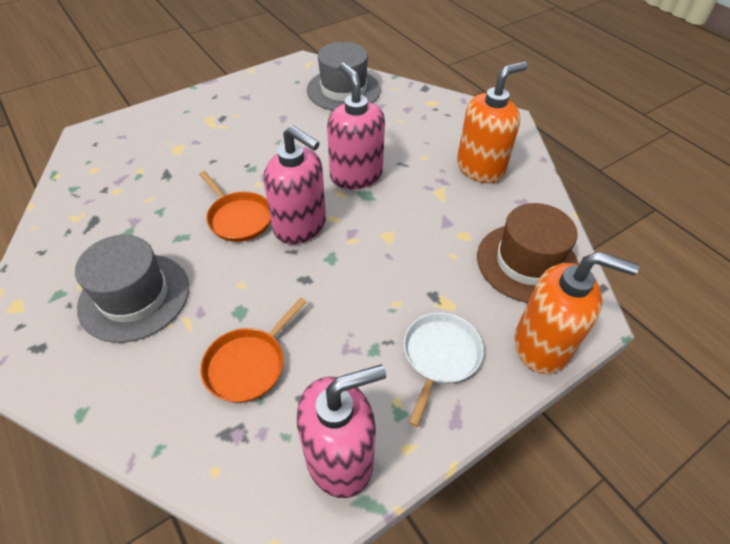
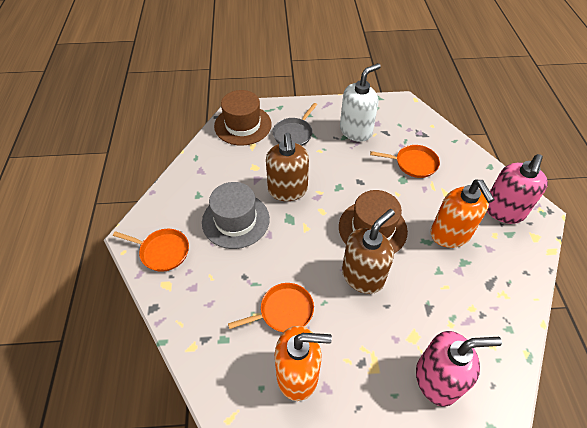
brown hat: [477,203,579,303] = 1 -> [214,90,272,146] [339,190,408,253] = 2
brown soap dispenser: none = 0 -> [266,133,309,201] [342,209,395,294] = 2
grey hat: [75,235,189,343] [307,42,381,111] = 2 -> [202,182,270,249] = 1
grey pan: none = 0 -> [272,103,317,146] = 1
orange pan: [199,171,271,242] [200,298,307,403] = 2 -> [113,229,189,272] [228,283,314,332] [370,145,440,178] = 3
pink soap dispenser: [264,126,326,244] [296,364,386,498] [327,63,385,189] = 3 -> [416,331,502,407] [487,154,548,224] = 2
white pan: [404,312,484,427] = 1 -> none = 0
white soap dispenser: none = 0 -> [340,63,381,142] = 1

